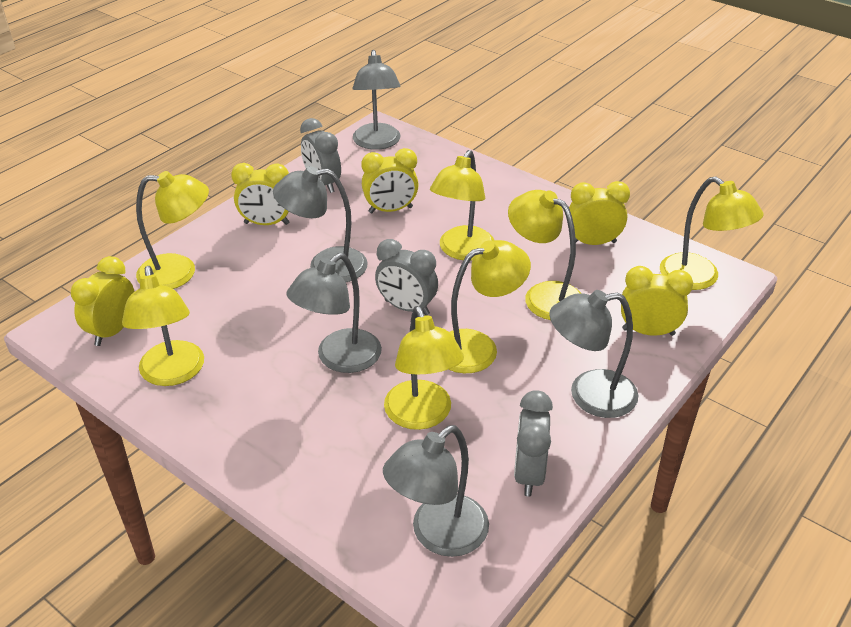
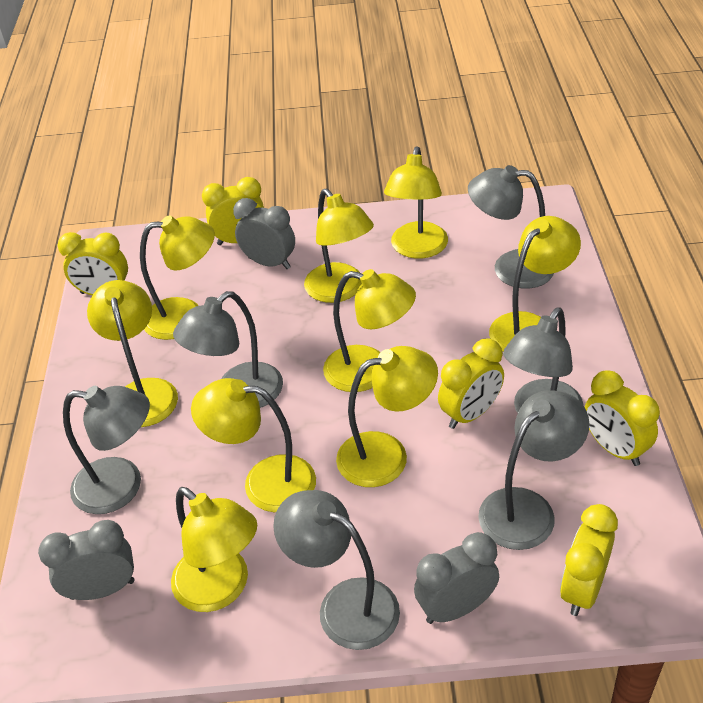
grey lamp: [273,166,368,282] [287,253,382,373] [352,50,400,150] [383,425,489,557] [549,290,638,418] = 5 -> [63,386,150,514] [173,291,283,408] [273,490,400,650] [468,165,554,289] [478,390,590,550] [503,307,583,413] = 6
yellow lamp: [122,266,204,386] [136,171,209,289] [384,306,464,430] [430,150,495,261] [448,240,531,373] [508,190,581,320] [660,177,764,290] = 7 -> [87,280,178,427] [140,215,215,340] [171,487,257,612] [191,378,316,512] [304,189,374,303] [323,269,416,392] [336,346,438,487] [384,147,448,259] [489,216,581,352] = 9

